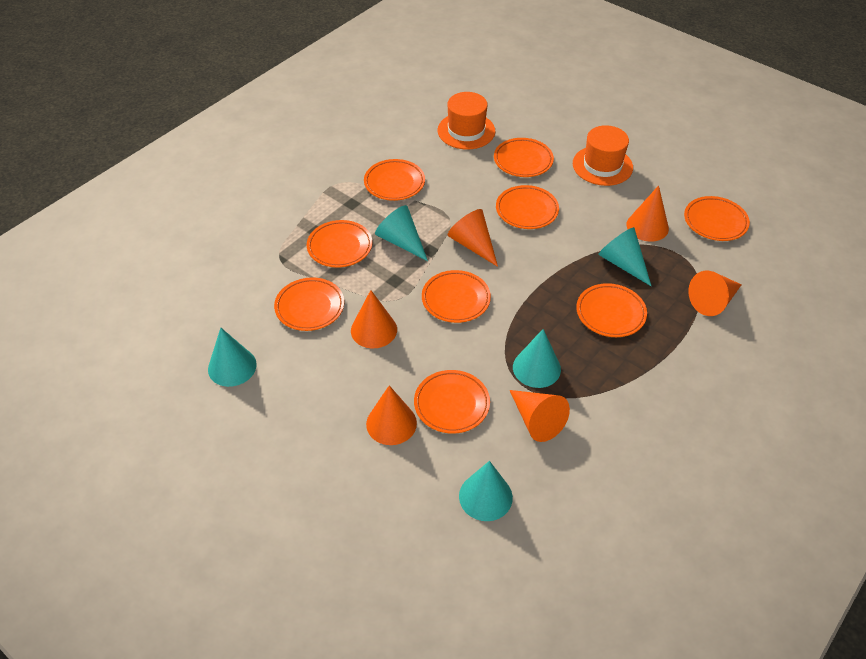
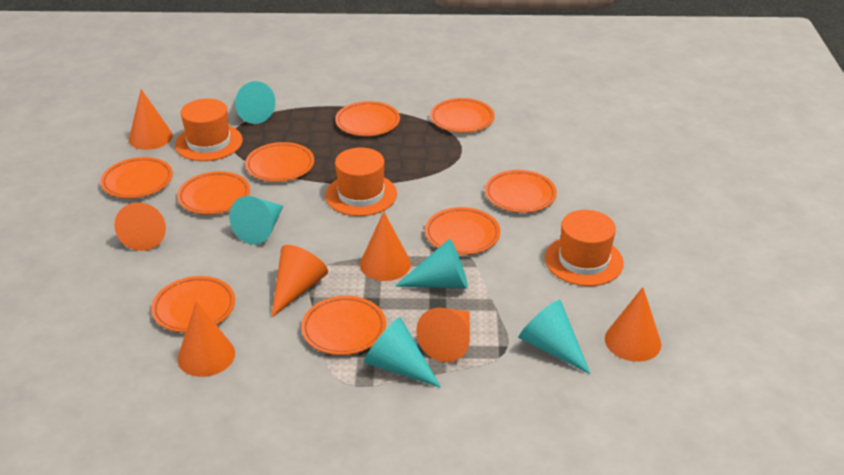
orange cone: [351,290,397,348] [366,385,417,445] [448,209,498,267] [509,390,570,442] [627,185,669,242] [688,271,742,316] = 6 -> [114,202,166,251] [129,89,173,150] [178,301,235,377] [271,245,328,318] [360,211,411,281] [416,308,470,362] [605,287,661,362] = 7
orange hat: [438,92,495,149] [573,125,633,186] = 2 -> [175,98,243,161] [325,147,397,216] [545,210,624,286] = 3

